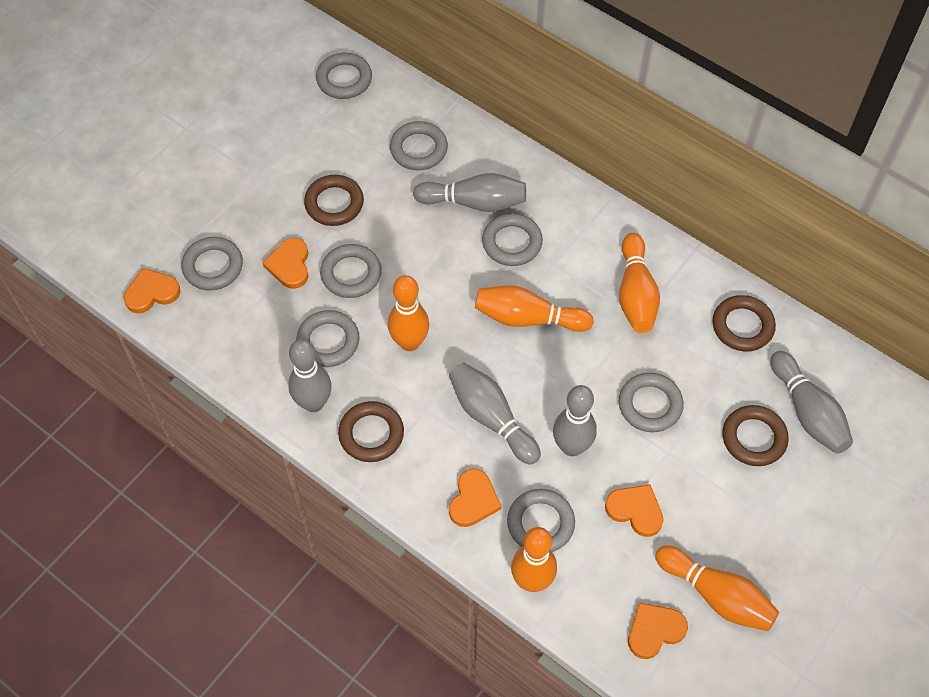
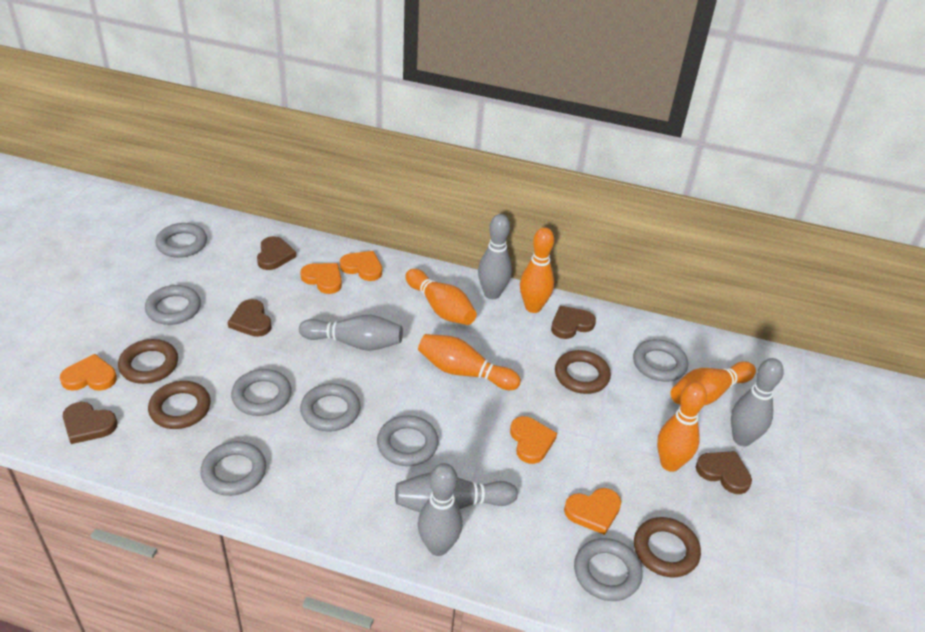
brown heart: none = 0 -> [63,402,118,444] [228,299,272,337] [257,236,296,270] [551,306,596,339] [696,451,752,494] = 5

